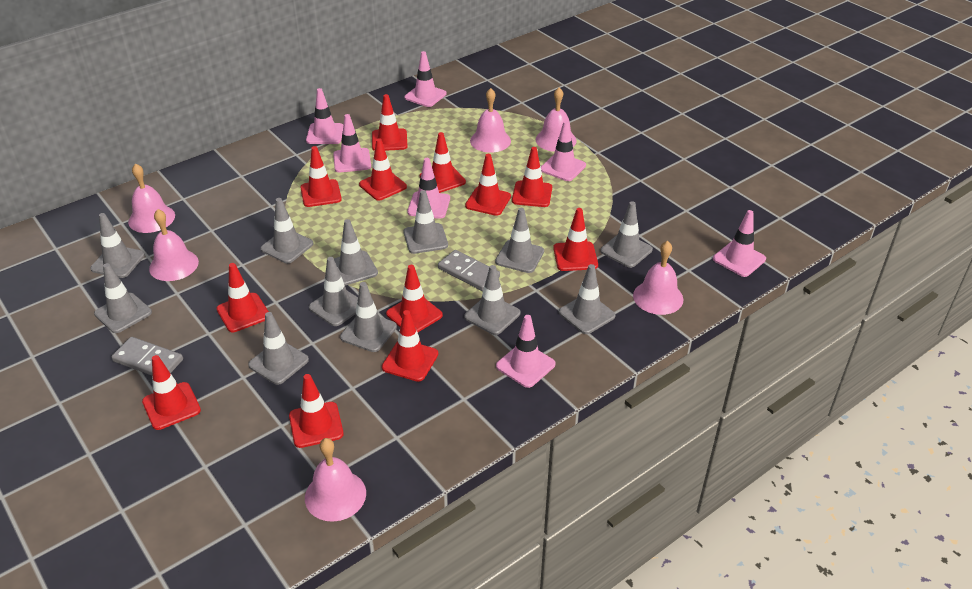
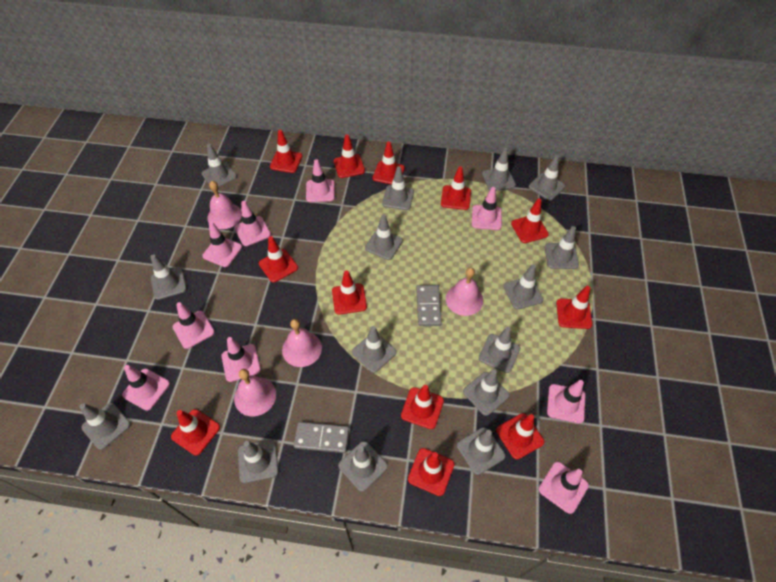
grey traffic cone: [90,213,145,278] [94,263,152,333] [248,312,309,385] [260,198,314,263] [309,257,358,326] [334,219,378,286] [340,282,397,352] [404,190,448,254] [464,265,520,335] [495,208,544,273] [559,264,615,334] [600,201,653,268] = 12 -> [80,403,131,450] [150,254,187,300] [202,144,237,188] [238,440,279,483] [338,441,388,492] [352,326,396,373] [365,214,403,260] [382,166,414,210] [457,427,505,475] [463,369,510,416] [479,327,520,373] [482,148,516,191] [504,264,544,309] [529,155,565,201] [545,226,579,269] = 15
pink bell: [128,163,175,233] [149,209,199,281] [305,438,366,522] [470,88,511,153] [536,88,577,152] [633,241,683,315] = 6 -> [207,181,242,229] [234,369,276,416] [282,319,322,367] [446,267,483,316] = 4
pink traffic cone: [306,88,343,144] [333,114,371,172] [404,51,447,107] [407,158,450,219] [496,315,556,388] [541,121,586,181] [713,210,766,277] = 7 -> [122,365,170,411] [173,302,215,349] [202,222,242,267] [221,337,261,382] [234,201,271,246] [306,159,335,202] [472,187,502,230] [539,462,589,514] [547,380,585,424] = 9

